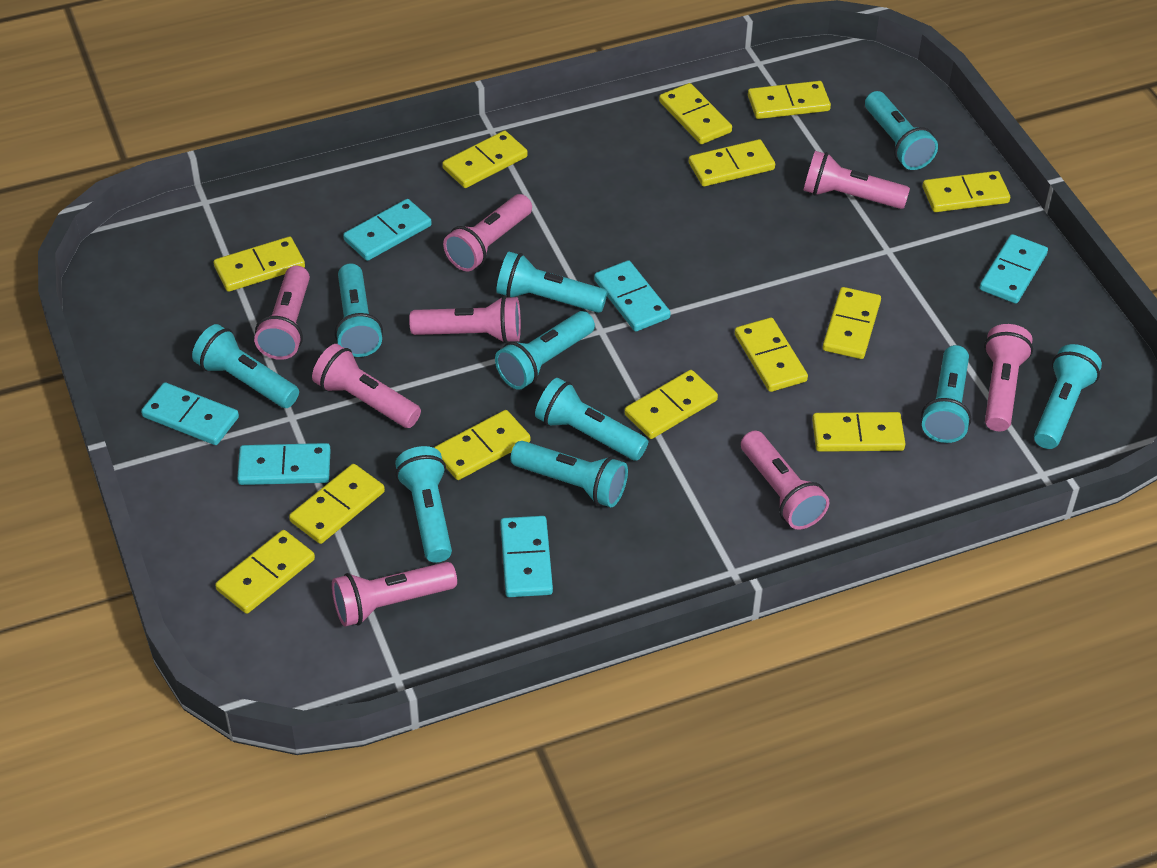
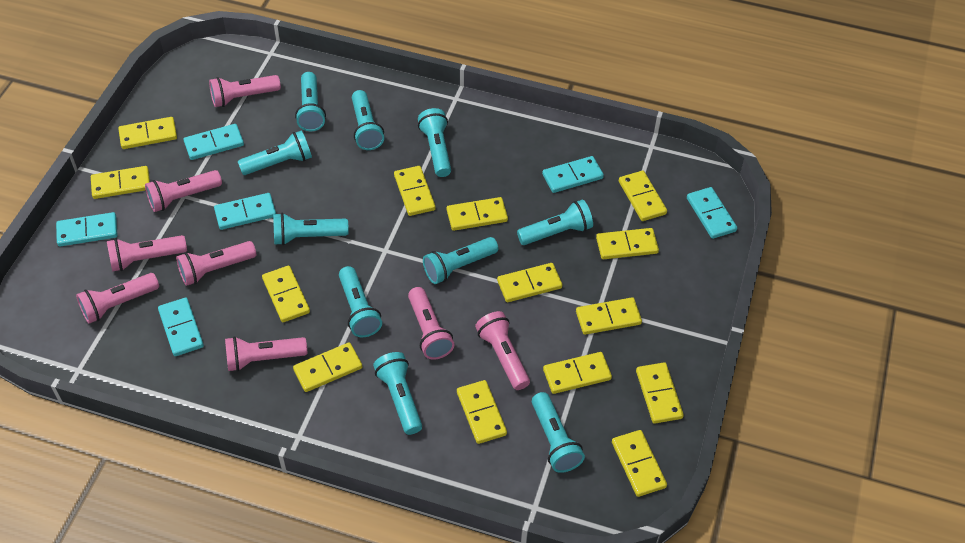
yellow domino: [214,237,305,292] [215,530,315,614] [289,464,385,544] [434,410,530,480] [442,131,528,188] [624,370,718,439] [659,83,732,144] [689,139,775,186] [735,318,808,392] [748,81,831,119] [812,412,905,452] [823,287,881,359] [923,171,1010,212] = 13 -> [91,166,150,199] [118,117,177,149] [262,266,310,322] [293,342,362,392] [394,166,436,216] [447,197,508,231] [457,380,507,444] [497,263,562,302] [543,352,612,394] [576,297,642,335] [596,228,659,259] [612,430,667,497] [619,171,667,221] [636,363,684,424] = 14

